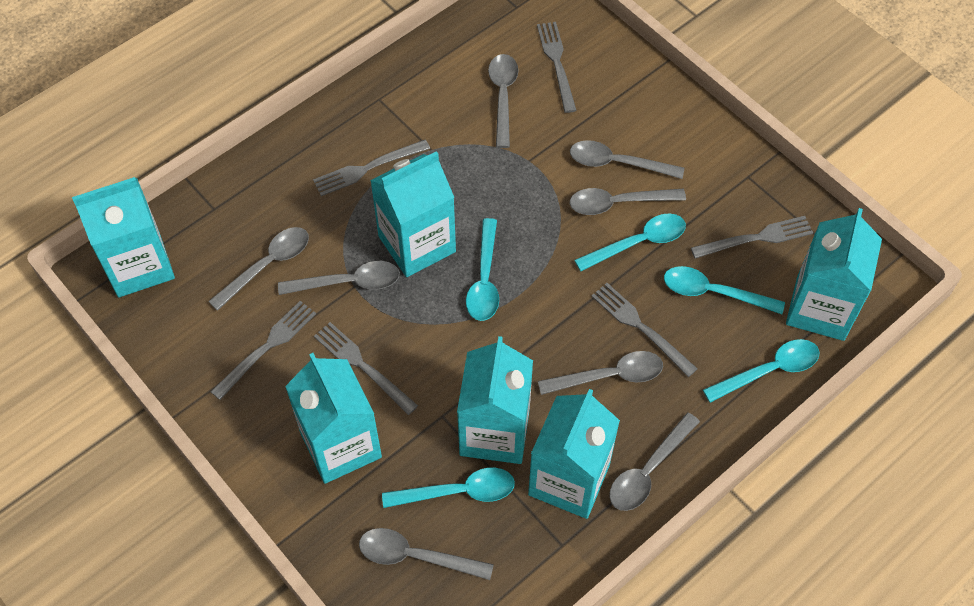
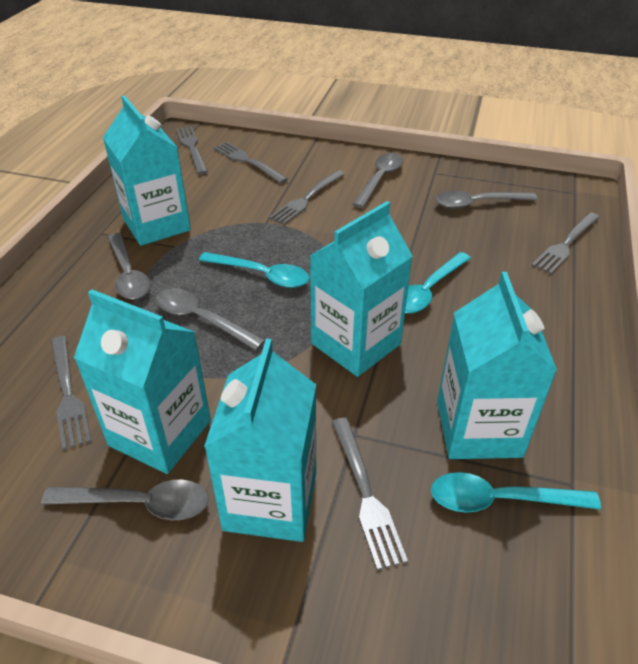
grey spoon: [208,227,309,311] [278,261,400,295] [359,528,494,580] [488,54,519,148] [538,351,663,395] [570,140,684,179] [570,188,686,215] [609,412,700,511] = 8 -> [41,480,209,520] [108,233,150,300] [156,288,265,351] [352,153,403,208] [435,191,538,209] = 5
turquoise carton: [72,177,175,297] [285,353,382,484] [370,151,456,277] [457,336,533,464] [528,389,620,519] [786,208,882,341] = 6 -> [74,289,211,474] [103,95,191,246] [204,338,316,542] [310,201,413,377] [437,272,557,459] = 5
turquoise spoon: [382,468,515,508] [466,218,499,321] [574,213,686,271] [664,266,785,314] [703,339,819,403] = 5 -> [199,252,310,288] [405,252,471,314] [431,472,601,513] = 3

